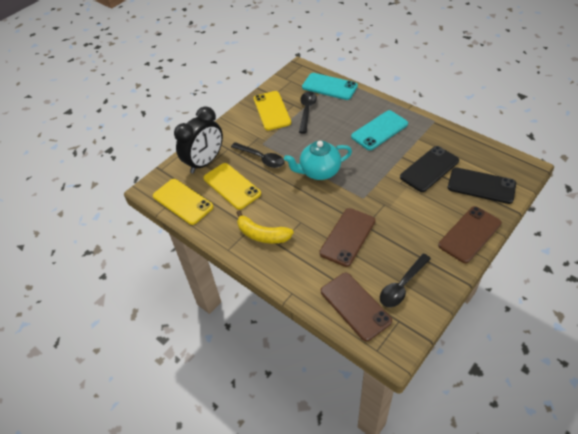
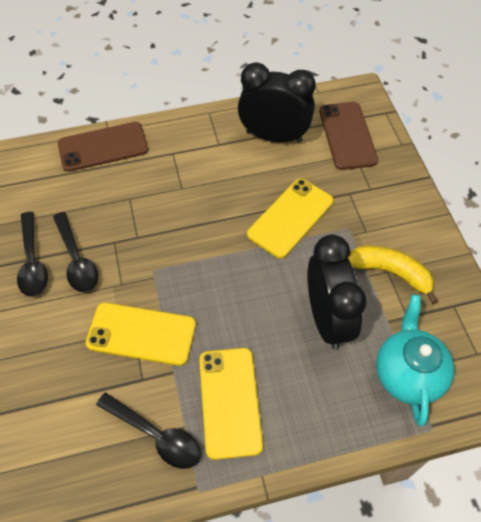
black clock: [174,106,223,173] = 1 -> [238,62,316,143] [307,235,366,349] = 2
black phone: [400,146,459,192] [448,167,516,204] = 2 -> none = 0
brown phone: [319,208,376,267] [321,273,392,341] [438,206,502,263] = 3 -> [58,122,148,172] [319,102,378,170] = 2
turquoise phone: [302,73,358,100] [351,110,408,150] = 2 -> none = 0

